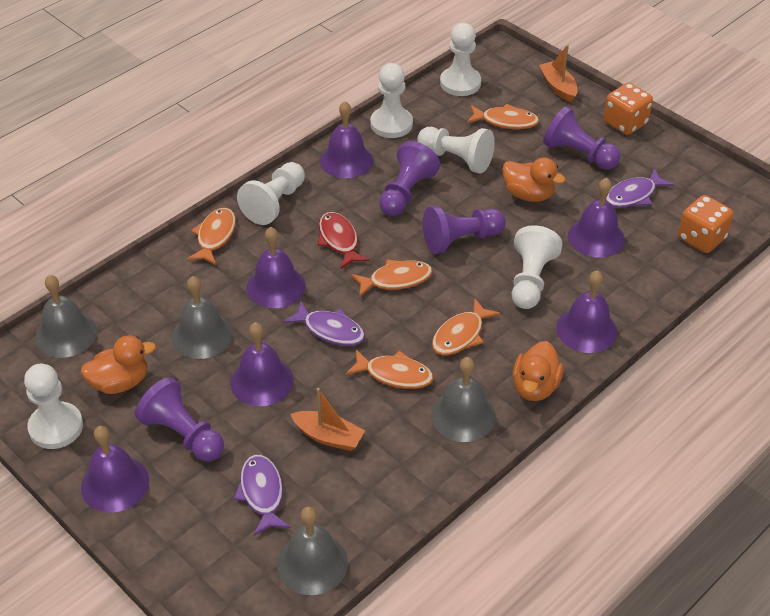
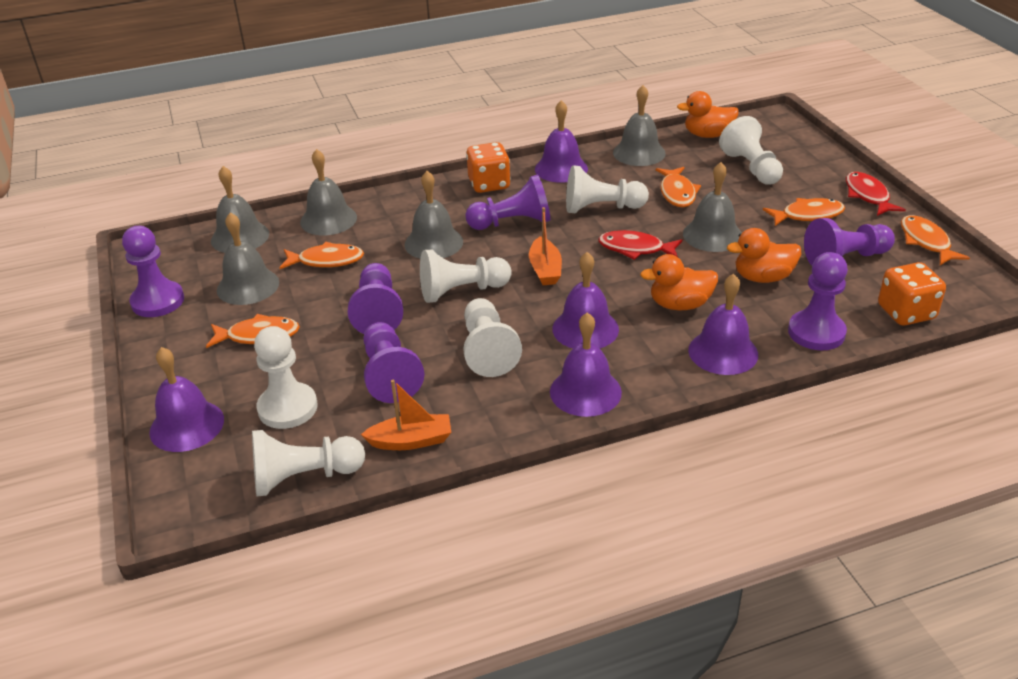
grey bell: [35,275,97,358] [172,276,233,359] [277,507,348,595] [431,357,496,442] = 4 -> [211,166,269,253] [217,212,279,305] [300,149,357,235] [404,171,463,259] [613,85,666,166] [683,162,742,252] = 6
purple bell: [81,426,149,513] [230,322,294,406] [247,227,306,308] [320,101,373,178] [556,270,618,353] [568,178,625,258] = 6 -> [149,347,224,452] [535,100,588,183] [550,313,622,417] [552,252,619,348] [688,274,758,375] = 5
purple fish: [234,455,291,536] [283,300,365,346] [606,168,674,208] = 3 -> none = 0
purple pawn: [135,377,224,461] [379,141,440,216] [423,206,506,254] [543,106,620,170] = 4 -> [122,226,184,317] [348,263,403,334] [363,322,424,403] [465,175,550,230] [788,252,848,350] [804,218,895,265] = 6
red fish: [317,212,370,269] = 1 -> [598,230,682,260] [846,172,906,216] = 2

